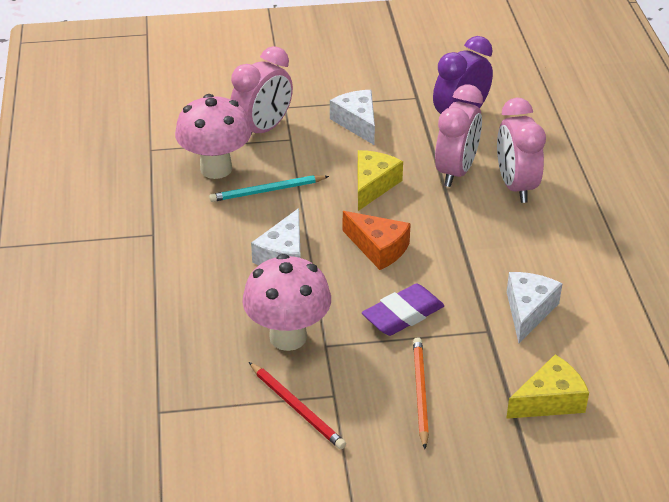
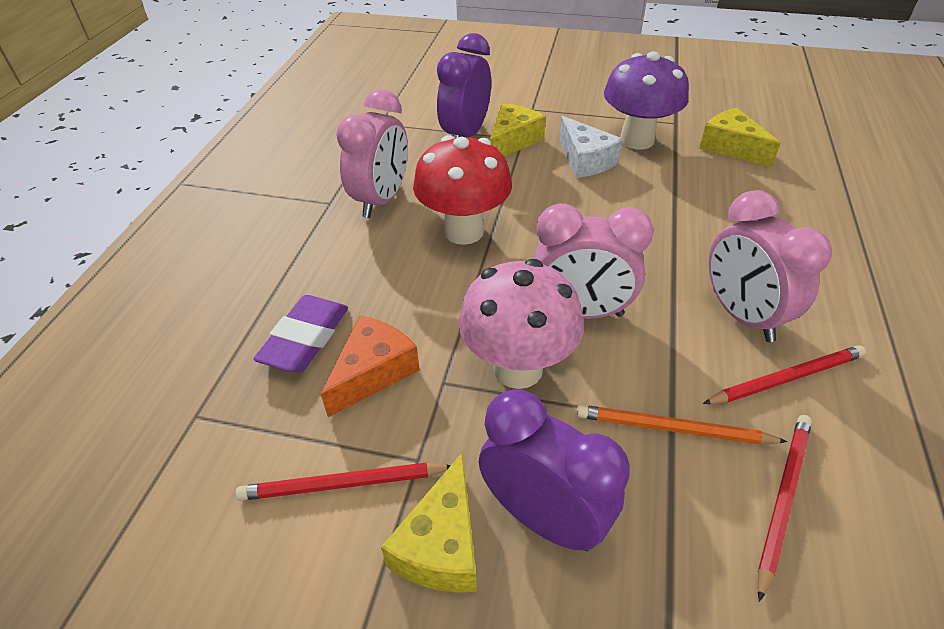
pink mushroom: [175,94,252,179] [242,254,331,351] = 2 -> [459,259,584,389] = 1
purple clock: [433,36,493,114] = 1 -> [437,33,491,138] [479,389,630,551] = 2
purple mushroom: none = 0 -> [604,51,689,149] = 1
red mushroom: none = 0 -> [413,135,512,245] = 1
red pencil: [249,362,346,449] = 1 -> [236,462,451,501] [703,345,866,404] [758,415,812,602] = 3
turquoise pencil: [209,175,329,202] = 1 -> none = 0
white cheese: [251,208,301,266] [330,90,375,145] [507,272,563,343] = 3 -> [559,116,623,178] = 1
yellow cheese: [358,150,403,211] [506,354,589,419] = 2 -> [381,453,477,592] [490,103,546,156] [699,108,780,167] = 3

